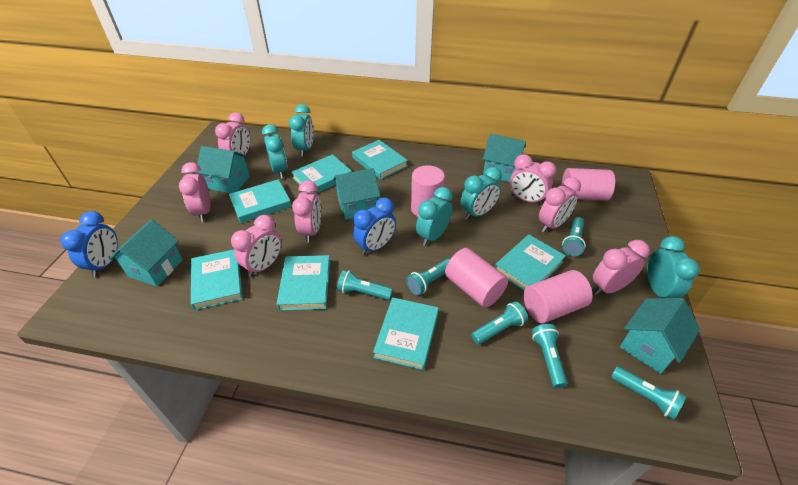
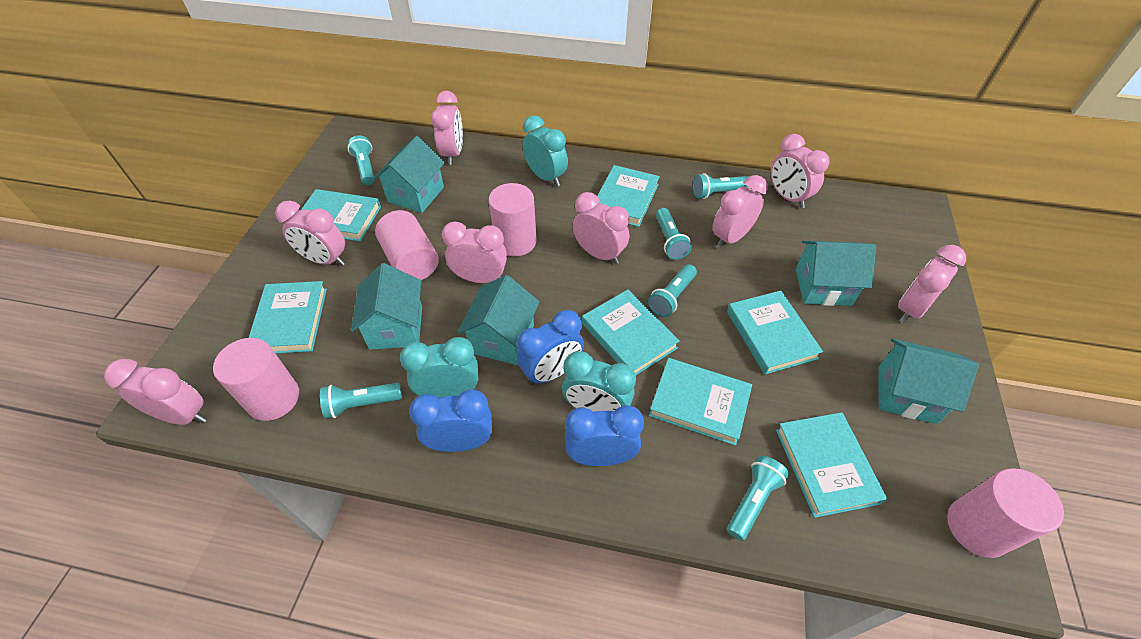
blue clock: [60,211,118,277] [353,198,396,255] = 2 -> [409,389,492,452] [517,310,584,385] [565,405,644,466] = 3
pink clock: [179,162,211,222] [215,112,250,155] [231,215,282,277] [292,181,321,243] [510,154,557,205] [539,177,581,233] [593,240,650,295] = 7 -> [104,359,207,425] [275,201,345,266] [431,91,463,165] [442,221,507,283] [573,192,629,264] [712,175,768,248] [771,134,830,208] [898,245,966,323] = 8
turquoise clock: [262,124,288,178] [289,104,314,157] [416,187,453,246] [461,167,502,220] [647,236,700,298] = 5 -> [400,337,478,398] [523,115,568,187] [562,351,636,412] = 3

